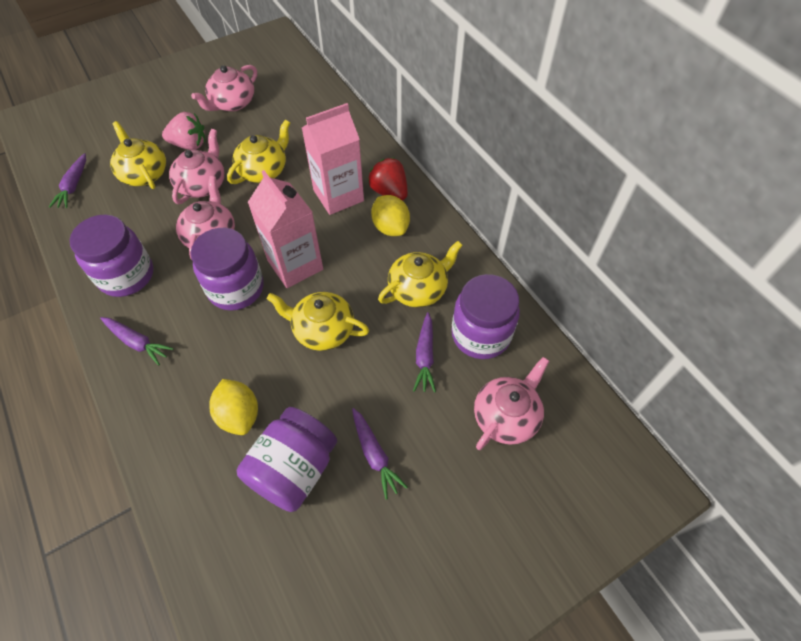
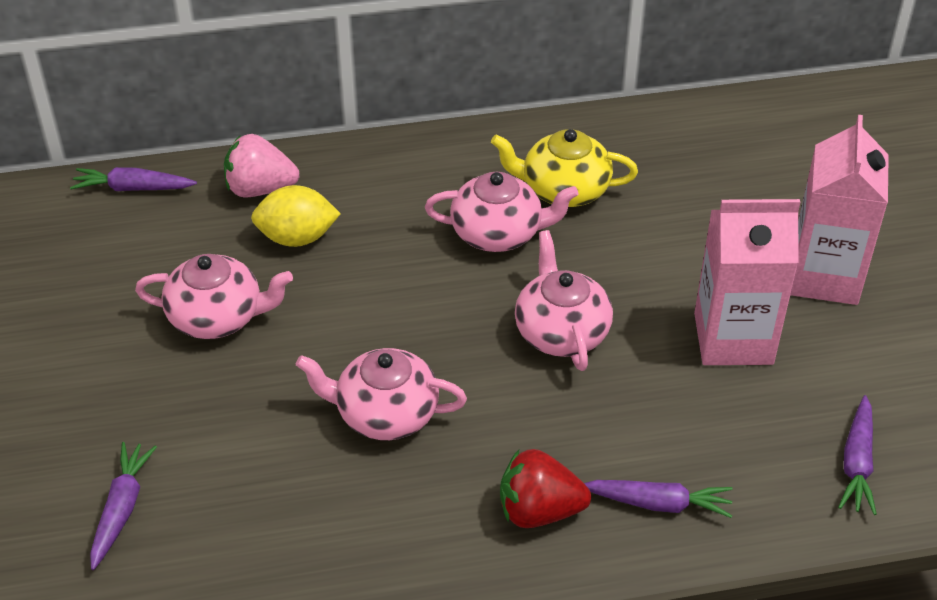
purple jar: [70,214,153,297] [191,228,264,311] [237,407,337,512] [451,274,520,359] = 4 -> none = 0
yellow lemon: [209,379,258,435] [371,195,410,236] = 2 -> [251,185,341,247] = 1
yellow teapot: [110,121,166,189] [227,120,290,184] [267,292,369,351] [378,241,463,307] = 4 -> [491,129,638,207] = 1

